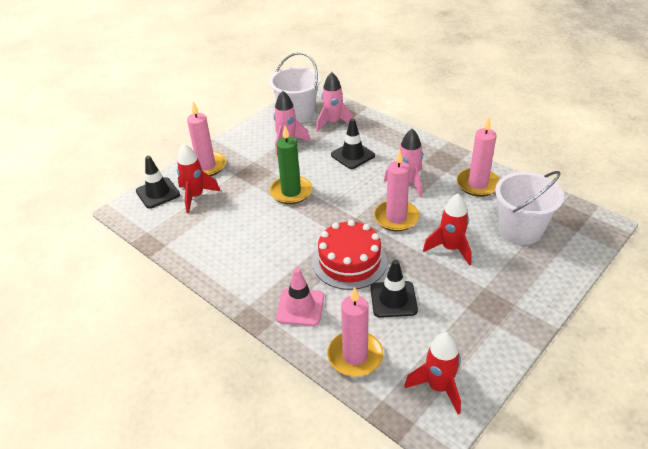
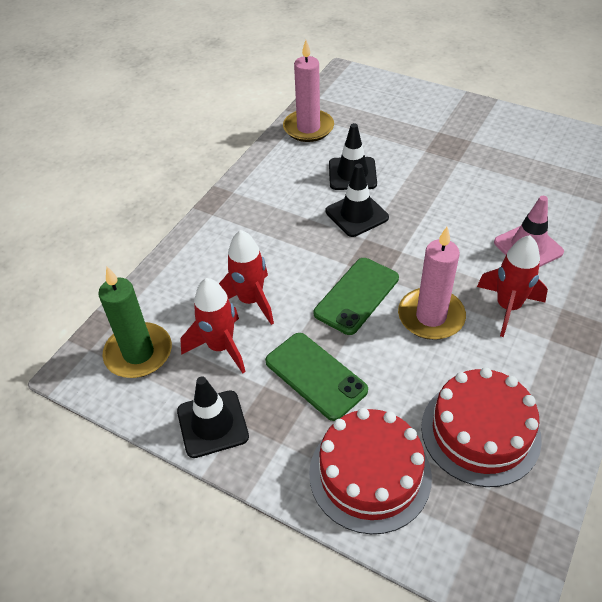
green phone: none = 0 -> [265,333,368,421] [314,258,399,335] = 2
pink candle: [187,102,226,176] [327,287,383,376] [374,150,419,231] [457,117,500,196] = 4 -> [283,40,334,142] [398,227,466,340] = 2
pink rocket: [274,91,310,155] [316,72,353,132] [384,129,423,197] = 3 -> none = 0
red cake: [312,220,387,290] = 1 -> [309,408,432,534] [421,367,542,487] = 2
white bucket: [269,52,321,123] [495,171,564,245] = 2 -> none = 0

